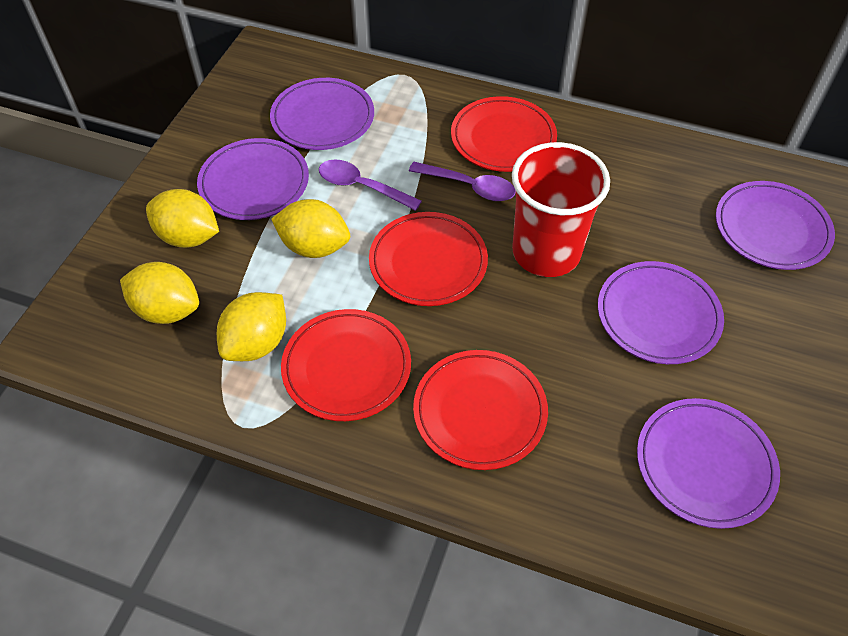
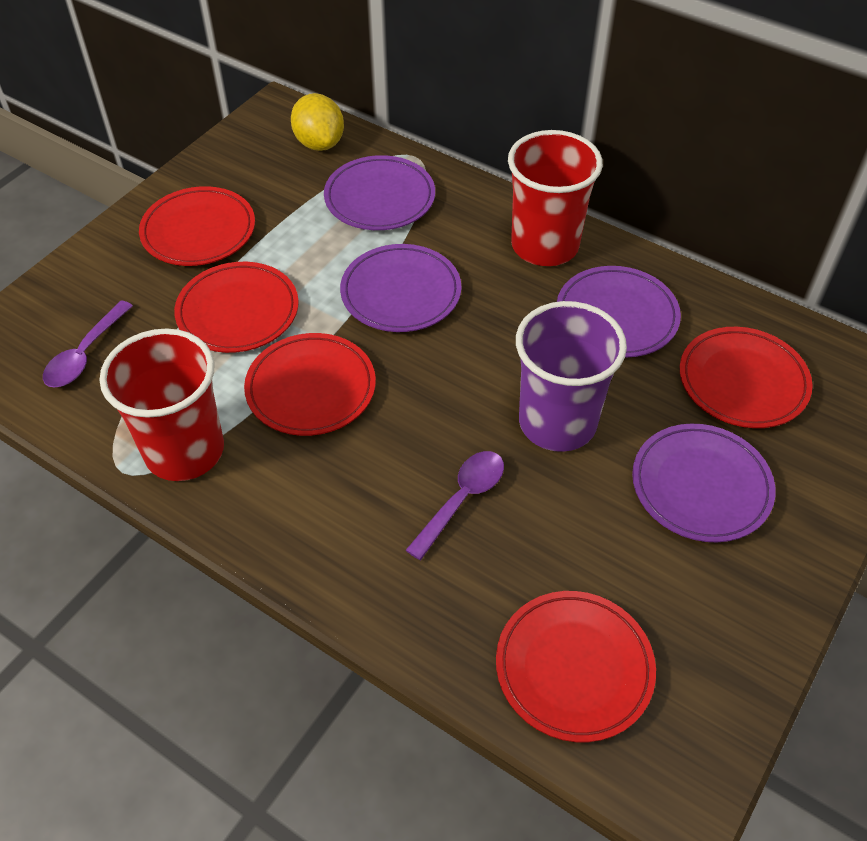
purple cup: none = 0 -> [516,301,627,452] = 1
purple plate: [197,138,309,220] [270,78,374,150] [598,261,724,364] [637,398,780,529] [716,181,835,270] = 5 -> [324,155,435,230] [340,244,461,332] [557,266,681,358] [632,424,775,542] = 4
red cup: [512,142,610,277] = 1 -> [99,328,224,481] [508,130,603,266] = 2
red plate: [281,309,411,421] [369,212,488,306] [413,350,548,470] [451,96,557,172] = 4 -> [139,186,255,266] [174,262,299,353] [244,333,376,436] [496,591,656,742] [680,327,813,428] = 5
yellow lemon: [120,262,199,324] [146,189,219,248] [217,292,286,361] [271,199,350,258] = 4 -> [291,93,344,151] = 1

